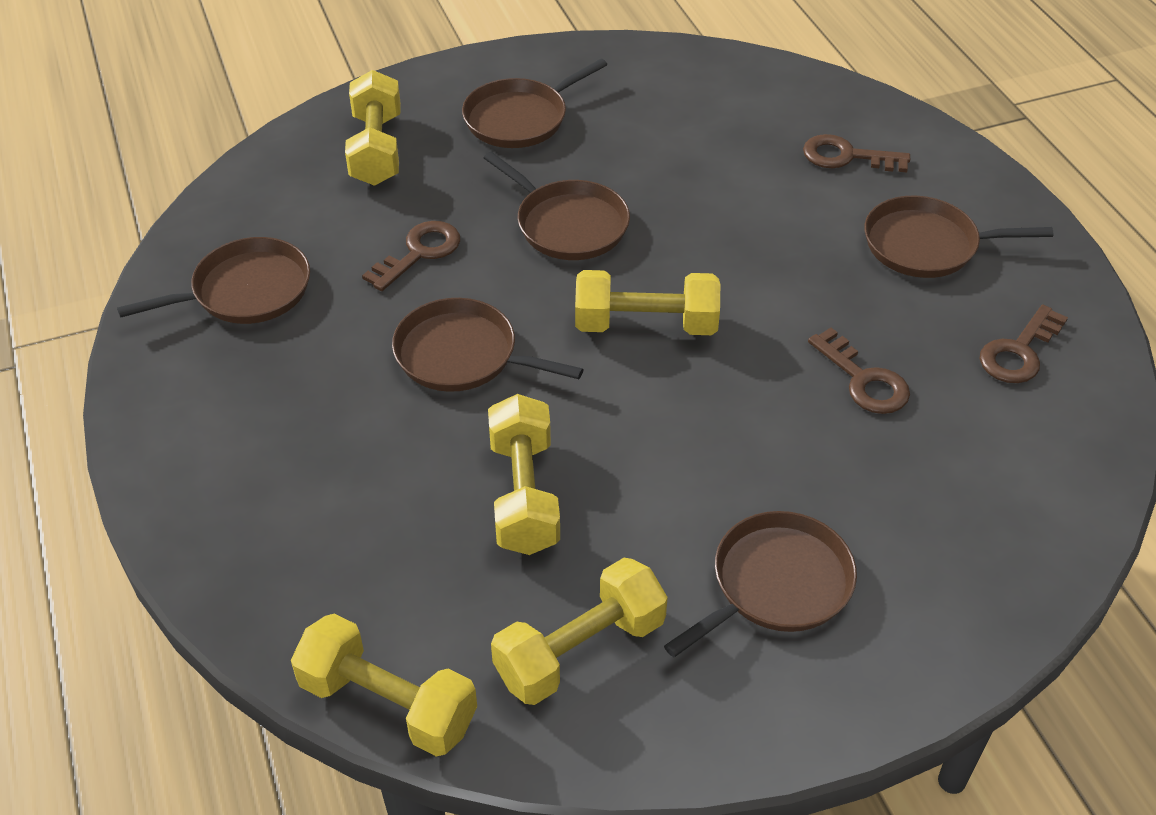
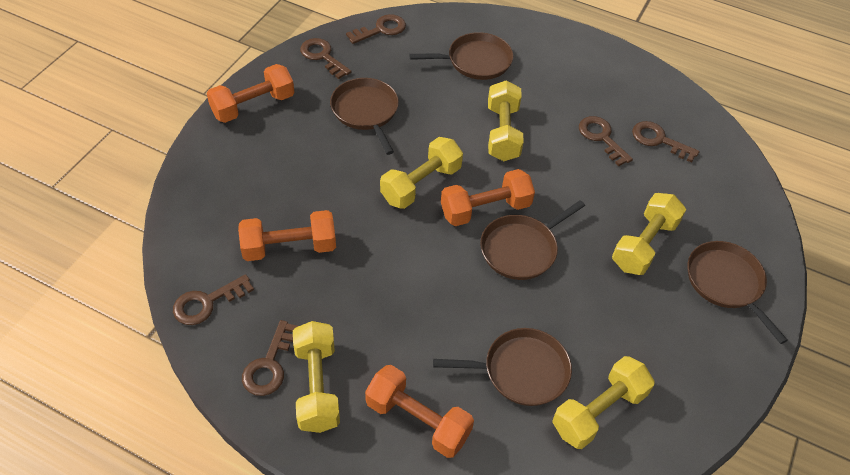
brown key: [362,221,460,291] [803,134,910,172] [808,328,910,414] [979,305,1068,383] = 4 -> [173,274,254,325] [242,320,298,396] [300,38,351,79] [346,14,406,44] [579,116,633,166] [632,121,699,163] = 6
brown pan: [117,237,310,324] [392,298,583,392] [462,59,607,148] [484,152,630,260] [664,511,857,657] [864,196,1053,278] = 6 -> [330,78,399,155] [409,32,513,80] [433,328,572,406] [480,200,585,280] [688,241,788,344] = 5
orange dumbbell: none = 0 -> [207,64,294,123] [238,210,336,261] [365,365,474,458] [441,169,535,226] = 4

